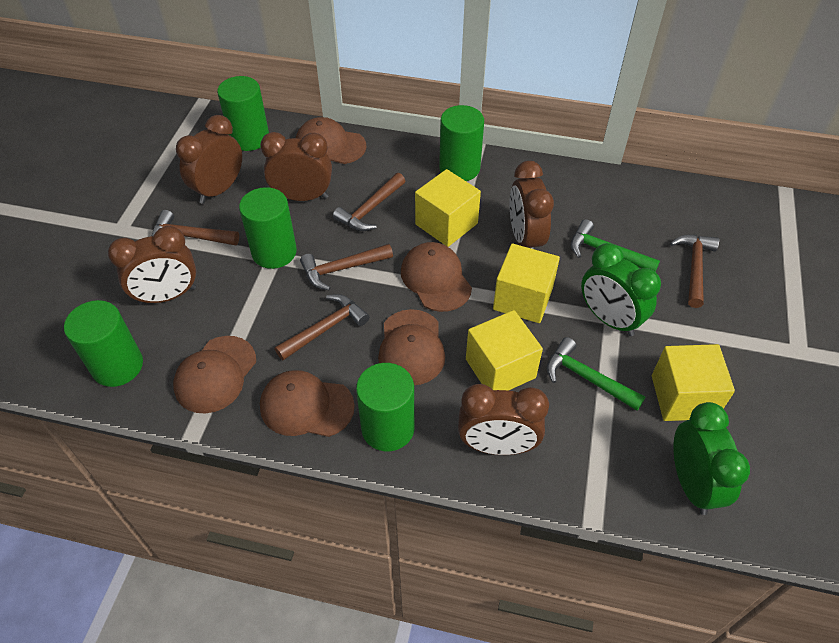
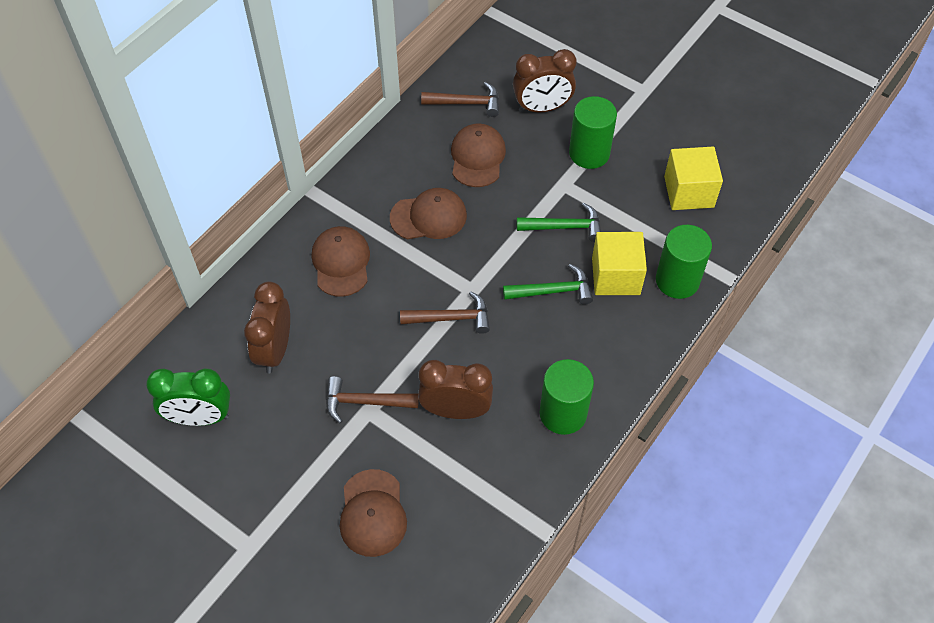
brown cap: [173,336,256,414] [260,370,355,437] [296,117,367,164] [378,309,445,385] [401,242,472,312] = 5 -> [312,226,370,297] [340,469,407,557] [390,188,467,239] [451,123,506,187] = 4
brown clock: [108,226,196,305] [176,115,242,204] [260,132,332,201] [458,384,549,455] [510,161,554,249] = 5 -> [244,281,290,373] [418,360,493,419] [513,49,577,112] = 3
brown hammer: [152,210,239,245] [275,294,369,360] [300,244,393,290] [333,173,405,231] [670,235,719,308] = 5 -> [326,376,419,423] [400,291,490,334] [421,82,499,117] = 3
green clock: [581,243,661,336] [673,402,750,515] = 2 -> [146,368,230,426] = 1
green cylinder: [64,300,143,387] [217,76,269,151] [239,187,297,269] [356,363,415,451] [439,105,484,181] = 5 -> [540,359,594,435] [569,96,617,169] [656,225,712,299] = 3
yellow cube: [415,169,481,247] [466,310,543,391] [493,244,560,323] [652,344,735,421] = 4 -> [592,232,647,295] [664,147,723,210] = 2

